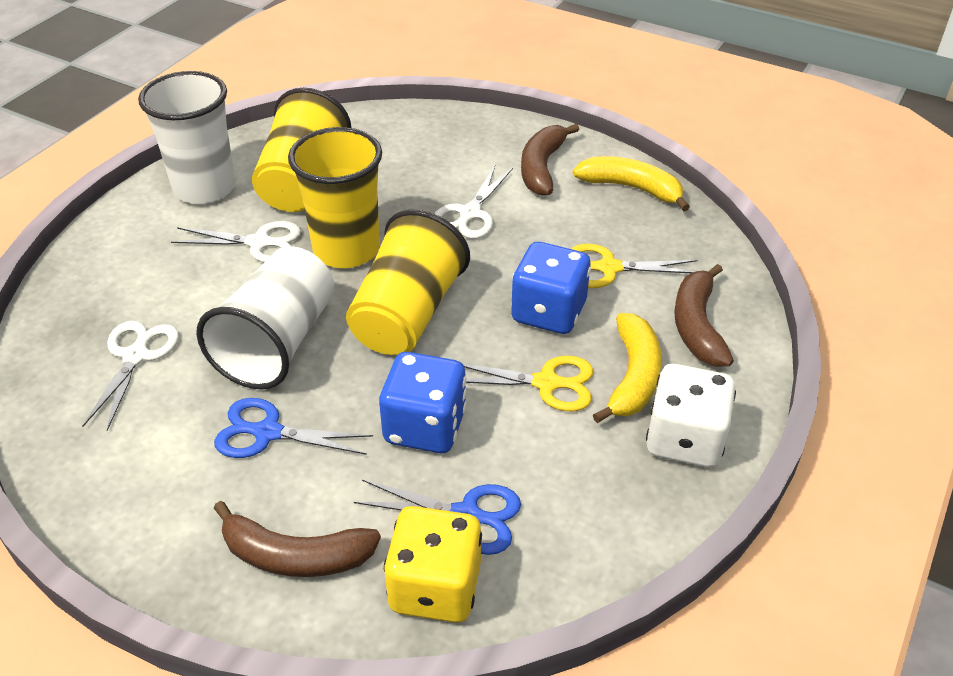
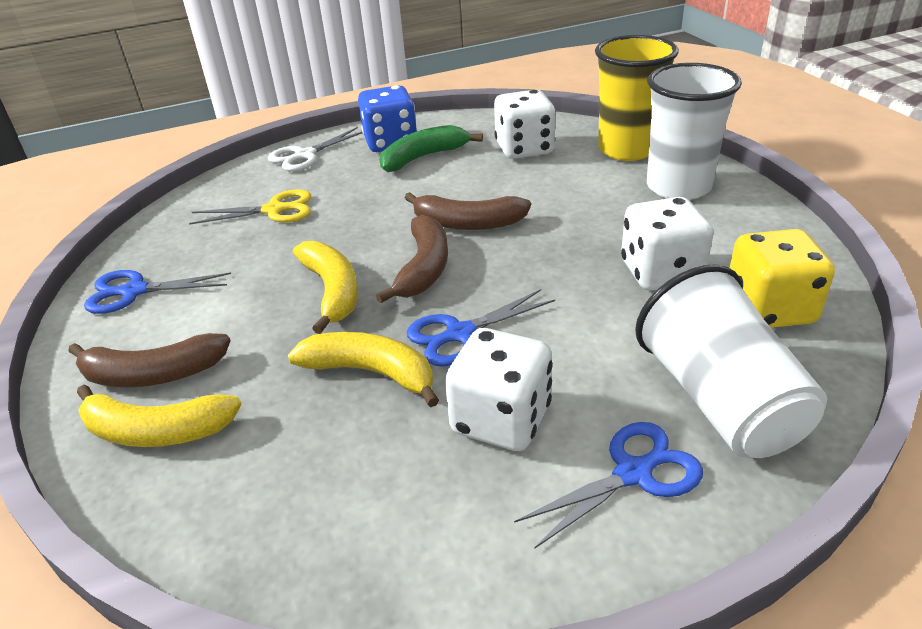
blue dice: [379,352,467,453] [511,242,591,334] = 2 -> [358,85,417,152] = 1
blue scissors: [214,398,373,458] [354,480,521,555] = 2 -> [84,270,231,314] [407,289,555,367] [514,422,703,549] = 3
green banana: none = 0 -> [379,125,483,172] = 1
white dice: [646,364,736,467] = 1 -> [445,328,553,451] [494,90,556,159] [621,197,714,291] = 3
white scissors: [82,321,179,431] [171,221,302,262] [434,166,513,239] = 3 -> [268,127,362,171] = 1
yellow banana: [573,156,690,211] [593,313,662,423] = 2 -> [77,385,242,447] [288,332,439,407] [293,241,358,334] = 3
yellow cup: [252,88,351,212] [288,127,382,268] [346,210,470,355] = 3 -> [595,35,679,161] = 1
yellow scissors: [463,356,593,411] [571,244,698,288] = 2 -> [189,189,311,225] = 1

